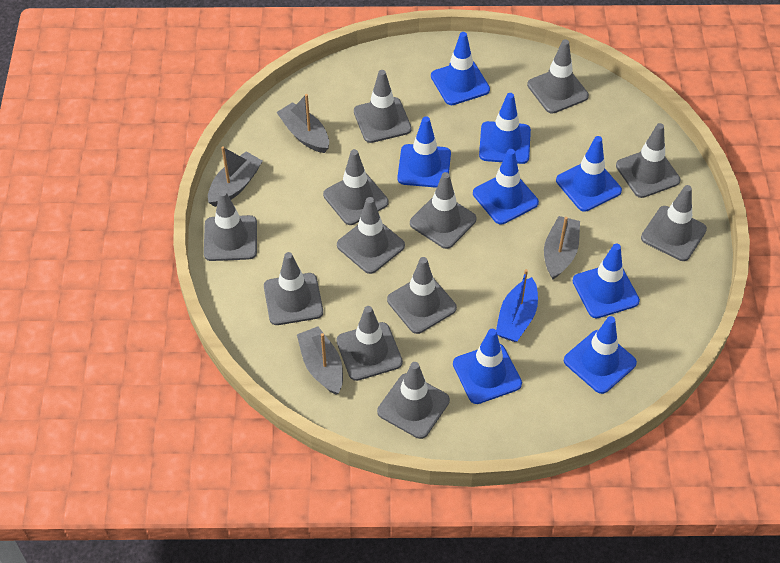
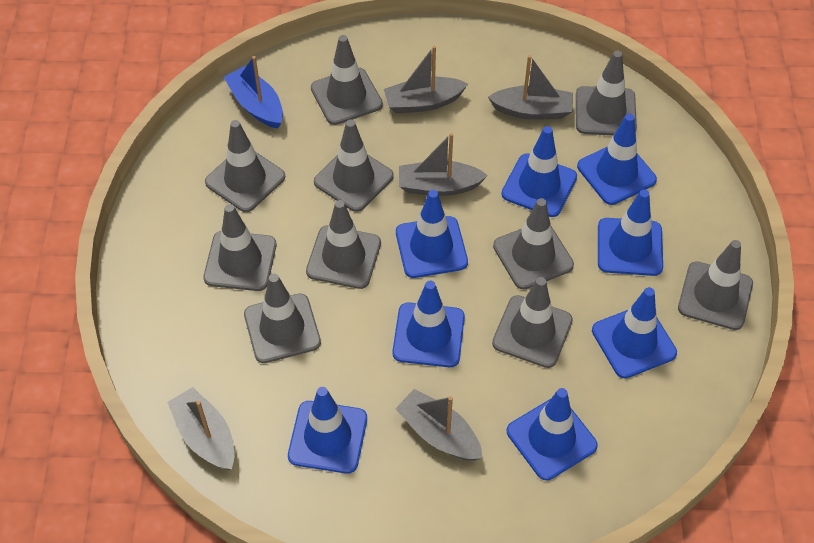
grey boat: [208,146,262,207] [276,94,329,153] [297,327,343,395] [544,216,580,280] = 4 -> [167,387,235,470] [384,46,468,114] [395,389,483,461] [399,133,488,196] [488,55,573,120] = 5
grey traffic cone: [204,190,257,261] [264,252,323,325] [323,149,389,225] [336,306,403,381] [337,197,405,274] [354,70,412,143] [377,362,450,439] [387,257,457,334] [410,172,477,249] [527,39,589,114] [616,123,680,198] [641,185,707,261] = 12 -> [203,204,276,291] [205,120,285,212] [244,274,321,363] [306,200,381,289] [311,35,383,125] [314,120,394,212] [492,277,573,368] [493,198,574,289] [576,50,637,135] [678,240,753,330] = 10

